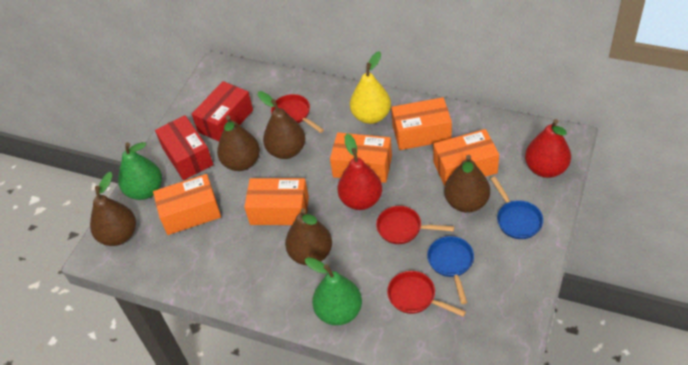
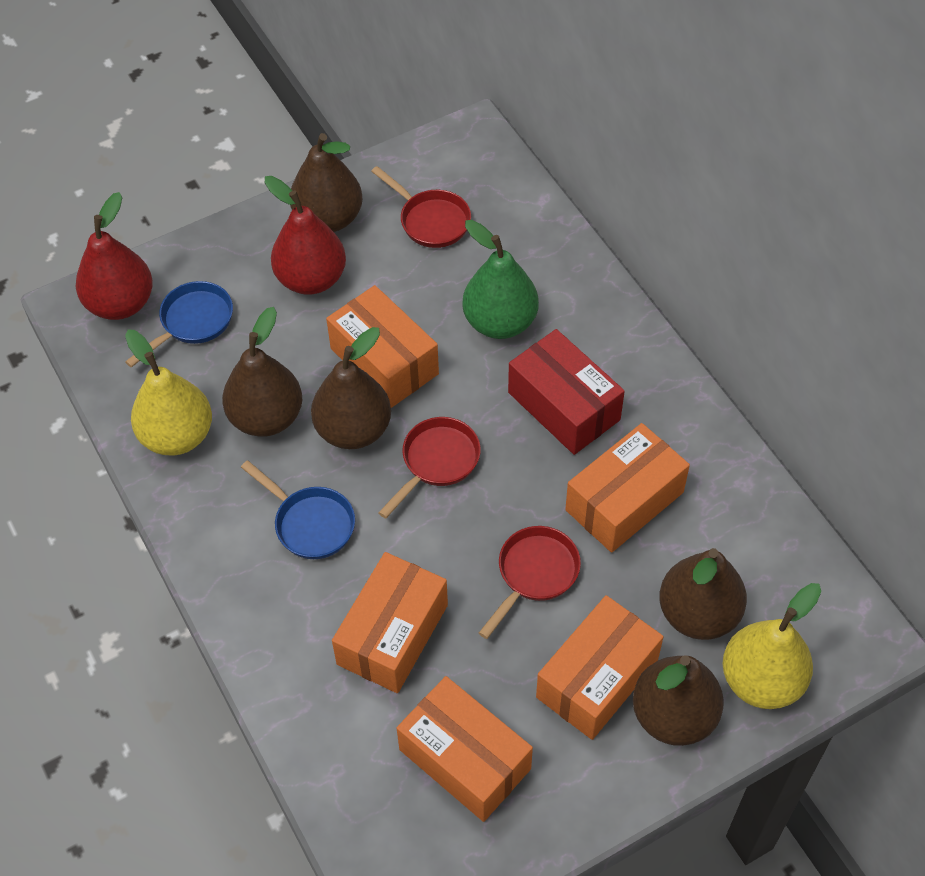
green pear: [118,142,162,200] [305,257,362,326] = 2 -> [462,220,539,339] = 1
red box: [155,115,214,180] [192,81,253,141] = 2 -> [508,329,625,455] = 1
yellow pear: [350,51,391,124] = 1 -> [125,329,212,456] [723,583,821,709] = 2

